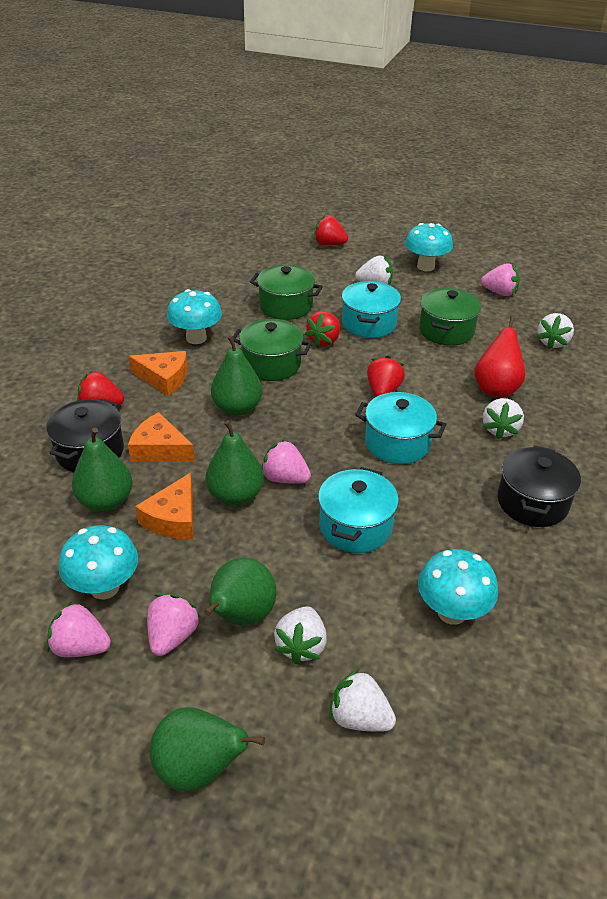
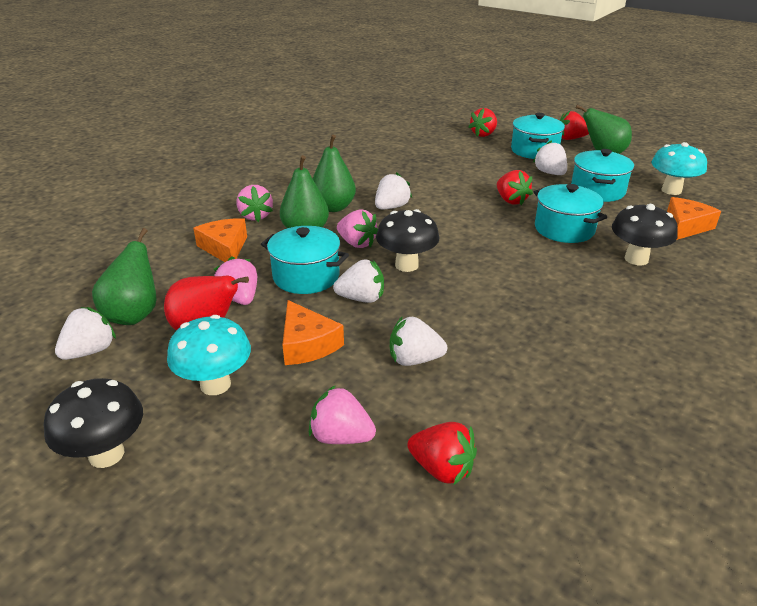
black mushroom: none = 0 -> [44,378,143,468] [376,209,439,272] [612,204,678,265] = 3
black pot: [46,398,124,472] [498,445,581,527] = 2 -> none = 0
green pear: [72,428,132,512] [149,707,265,792] [204,557,276,626] [205,420,264,506] [211,336,262,416] = 5 -> [92,228,157,325] [280,155,329,228] [313,135,356,212] [576,105,632,154] = 4
green pot: [233,319,312,381] [250,265,323,320] [419,288,481,346] = 3 -> none = 0
turquoise mushroom: [59,525,138,600] [167,289,222,344] [405,223,453,271] [418,549,498,625] = 4 -> [167,315,251,395] [651,142,707,195] = 2
turquoise pot: [318,467,399,553] [342,281,401,338] [355,392,446,464] = 3 -> [261,226,349,294] [511,113,565,159] [534,184,607,243] [571,149,634,202] = 4

